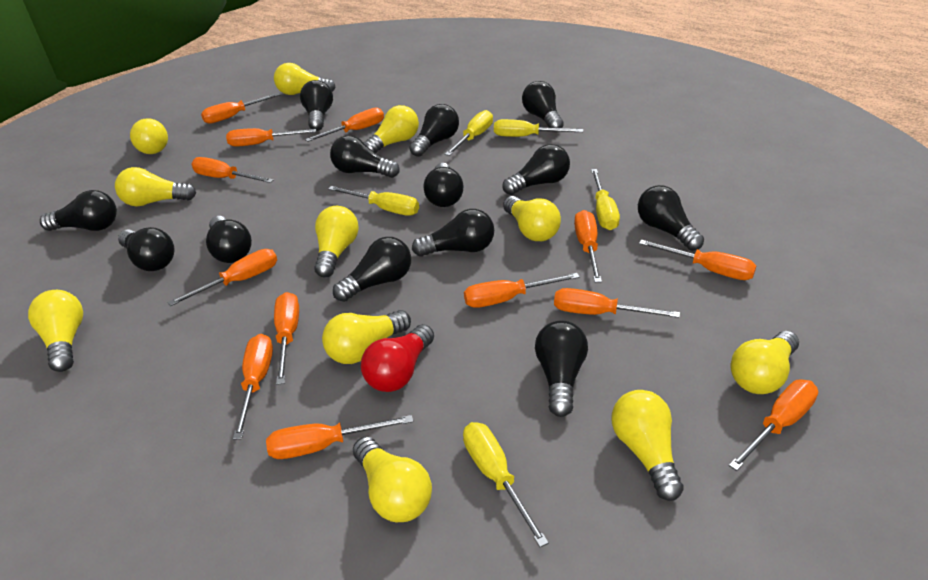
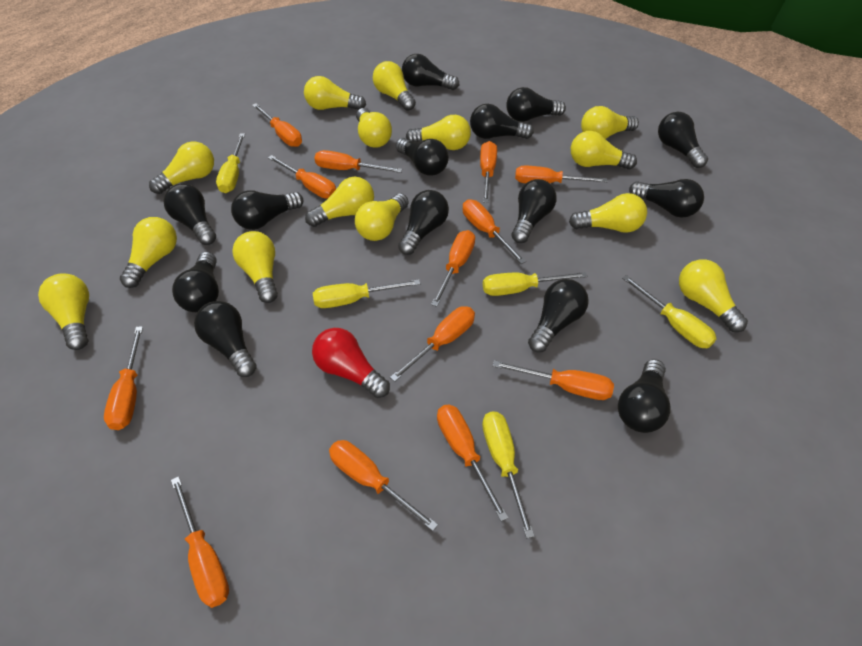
black light bulb: [40,190,117,231] [118,227,175,271] [206,216,252,263] [300,80,333,131] [330,136,399,178] [333,237,411,302] [409,104,459,157] [412,209,494,257] [423,163,463,207] [502,144,570,195] [522,81,564,132] [535,320,588,417] [638,185,704,251] = 13 -> [163,183,216,245] [172,252,219,312] [194,301,257,377] [231,190,303,230] [396,138,449,176] [398,190,449,255] [402,54,459,90] [470,104,534,139] [506,87,566,122] [512,179,557,243] [528,279,589,352] [618,359,671,433] [629,179,704,218] [658,112,708,168] = 14
yellow light bulb: [28,290,83,372] [115,167,196,206] [130,118,168,154] [274,63,336,95] [314,206,359,277] [322,310,411,364] [353,437,432,522] [363,105,419,153] [503,196,561,241] [612,390,684,501] [730,331,799,394] = 11 -> [38,273,89,350] [120,217,177,288] [149,142,214,194] [232,231,278,303] [304,76,366,110] [305,177,374,227] [355,193,409,241] [356,108,392,148] [373,61,416,111] [406,115,471,150] [569,193,647,233] [571,131,637,170] [581,106,639,139] [679,259,748,332] = 14

